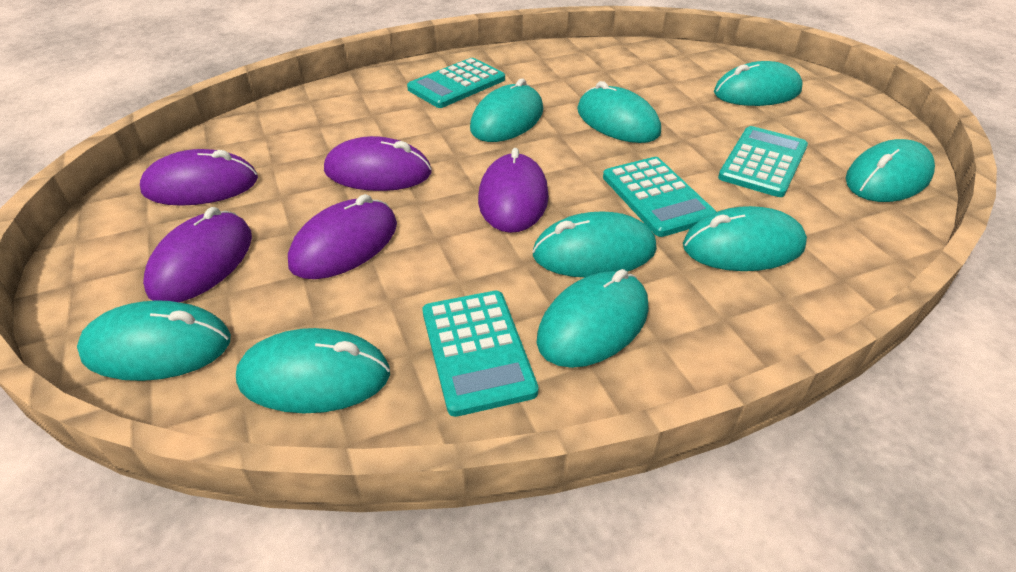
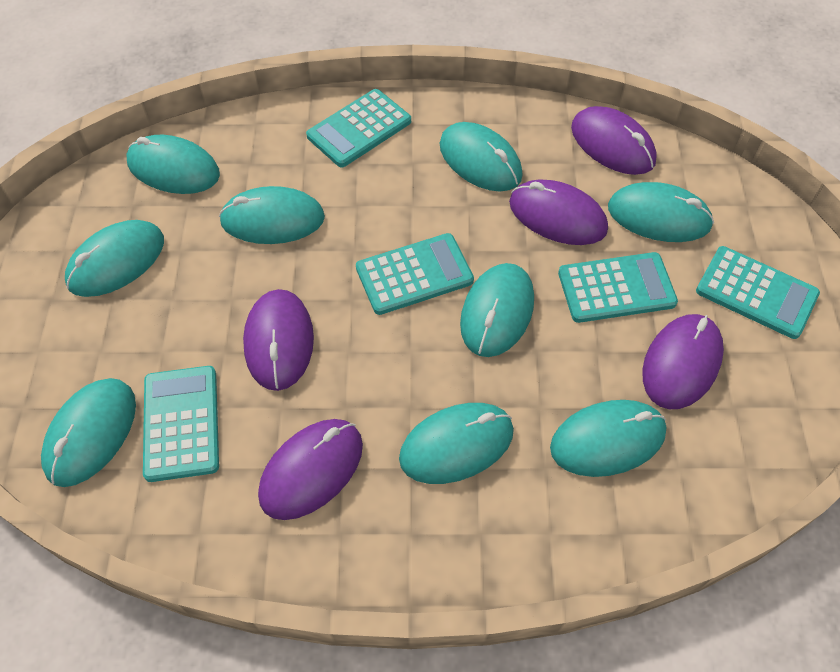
turquoise calculator: [407,58,505,108] [422,291,538,417] [603,157,717,237] [718,126,808,197] = 4 -> [143,366,219,482] [306,89,411,168] [356,233,474,315] [558,252,678,323] [696,246,820,339] = 5

